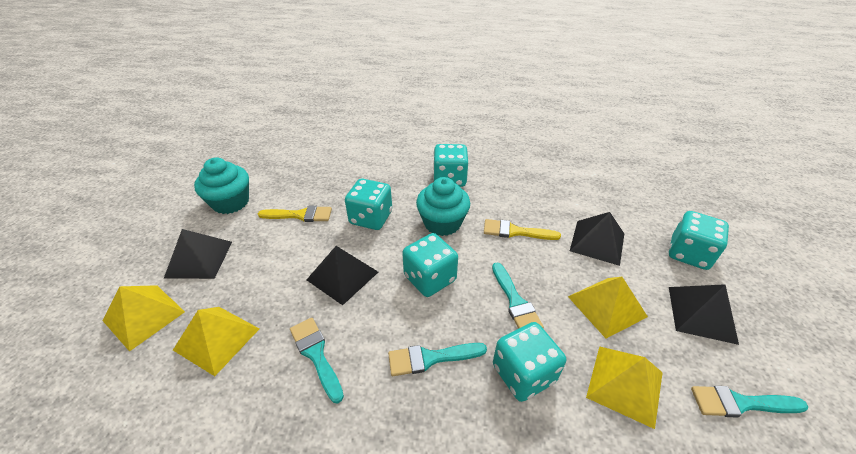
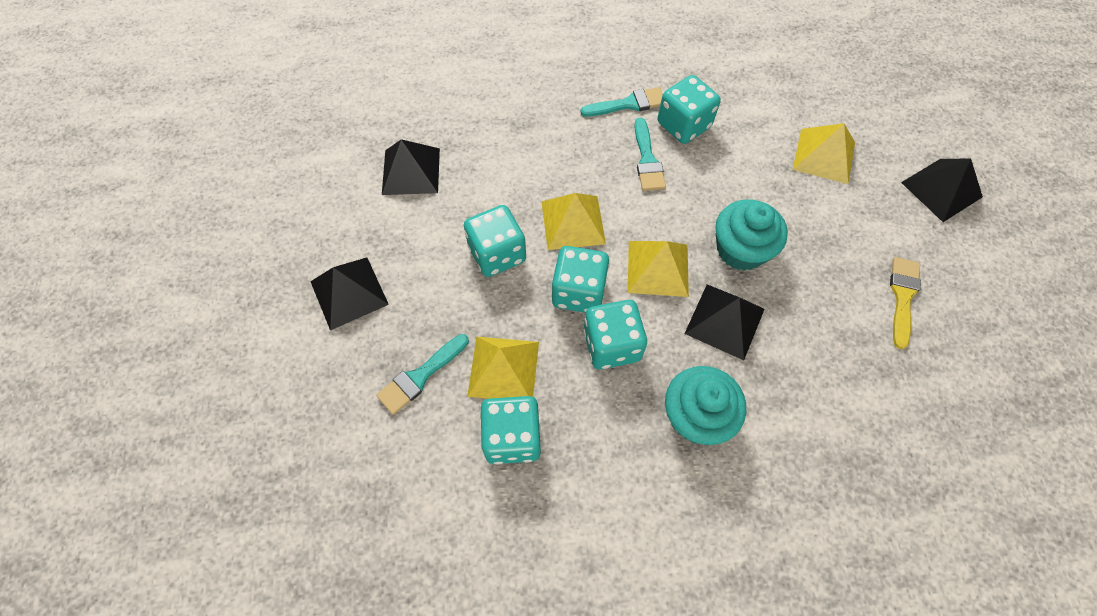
turquoise brush: [290,318,344,403] [388,343,487,376] [492,262,544,329] [691,386,808,418] = 4 -> [376,334,469,415] [581,87,663,116] [634,118,666,191] = 3
yellow brush: [258,206,332,222] [484,219,561,240] = 2 -> [890,257,921,349] = 1

